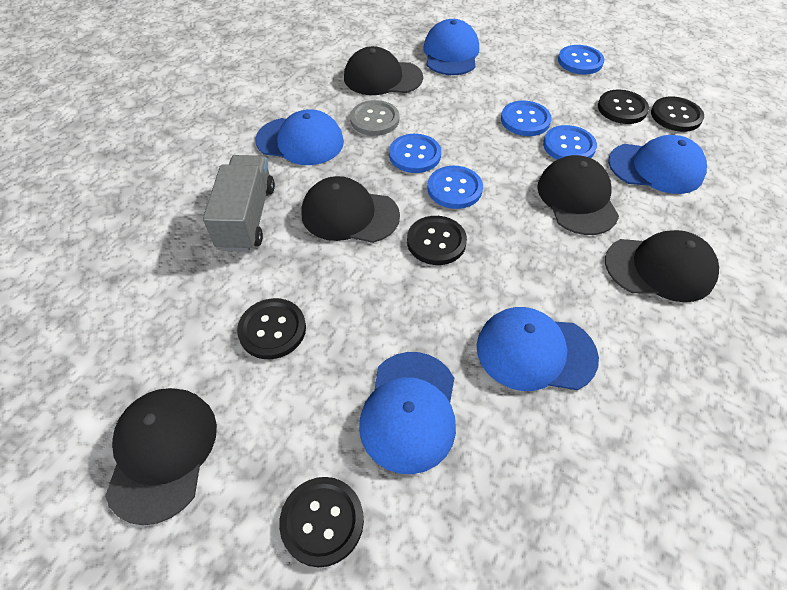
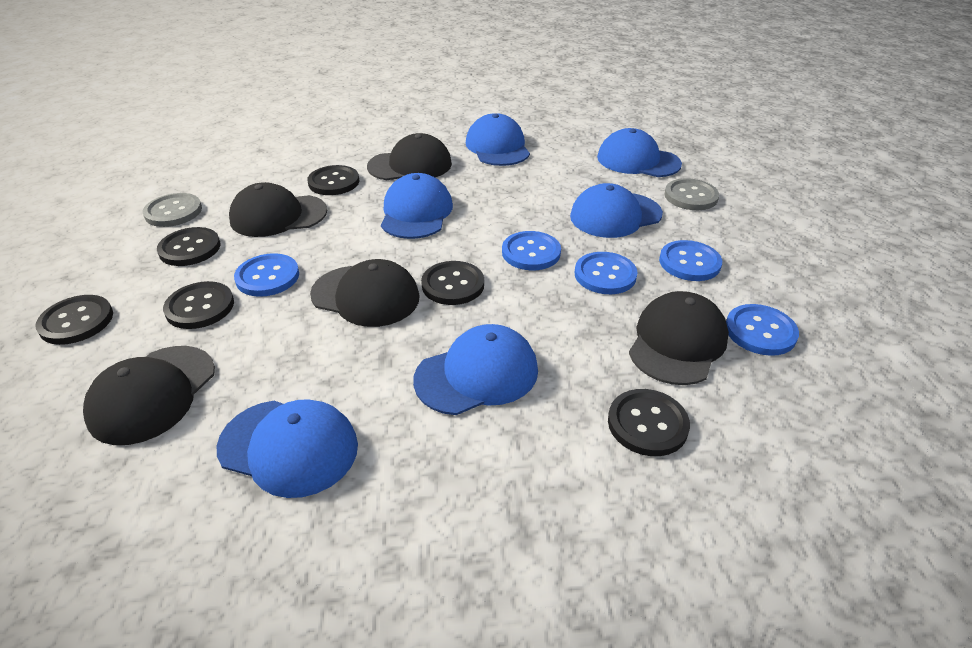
black button: [237,298,306,359] [279,477,364,567] [407,216,467,265] [598,90,649,124] [651,97,704,132] = 5 -> [35,295,113,345] [157,227,220,266] [163,281,234,329] [307,165,359,195] [421,261,484,305] [608,389,690,456] = 6
blue cap: [255,109,344,165] [359,352,456,474] [423,19,479,75] [477,307,599,391] [608,135,707,194] = 5 -> [217,399,358,498] [381,173,453,239] [413,324,538,415] [466,113,530,166] [570,183,663,238] [597,128,682,177] = 6
grey button: [350,100,399,136] = 1 -> [143,193,202,227] [664,178,719,210] = 2
grey truck: [203,155,275,252] = 1 -> none = 0

